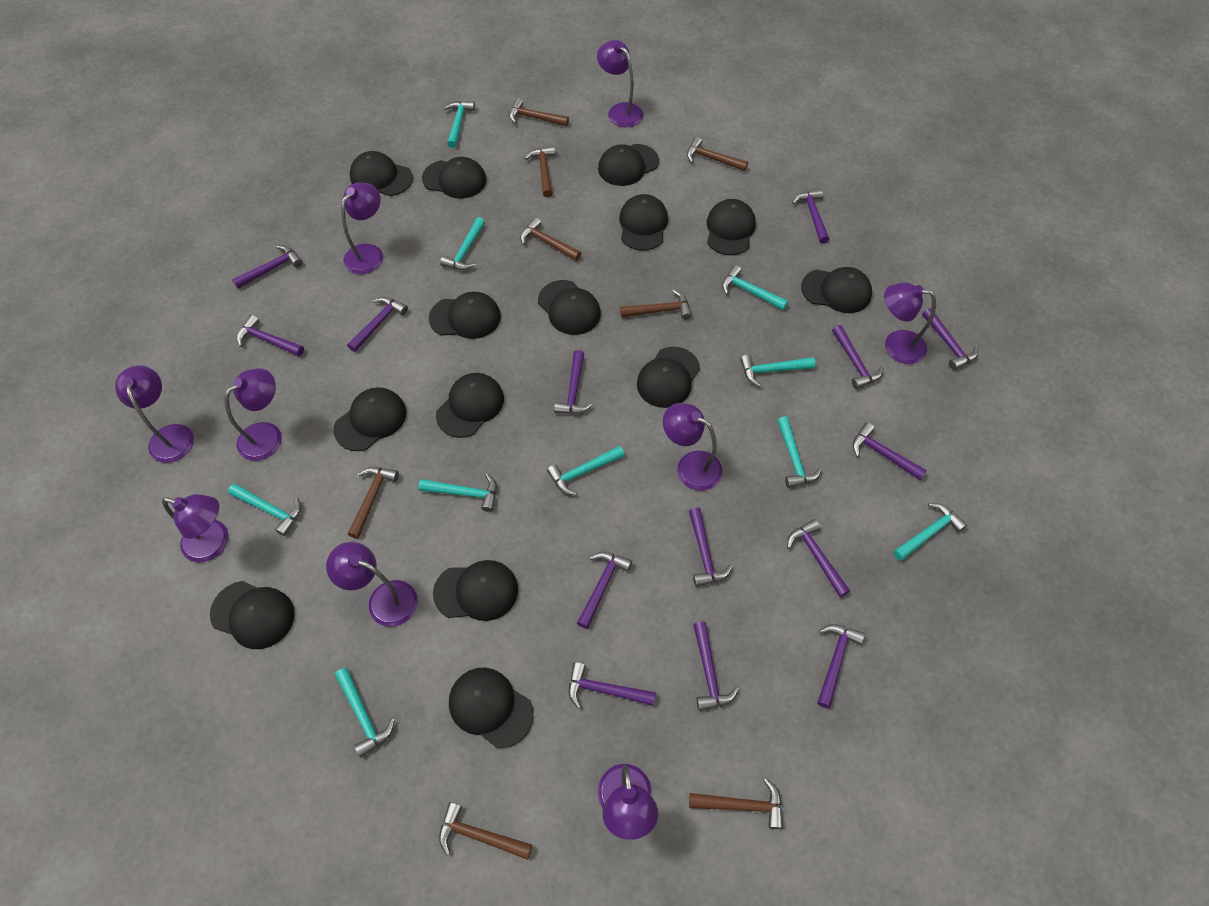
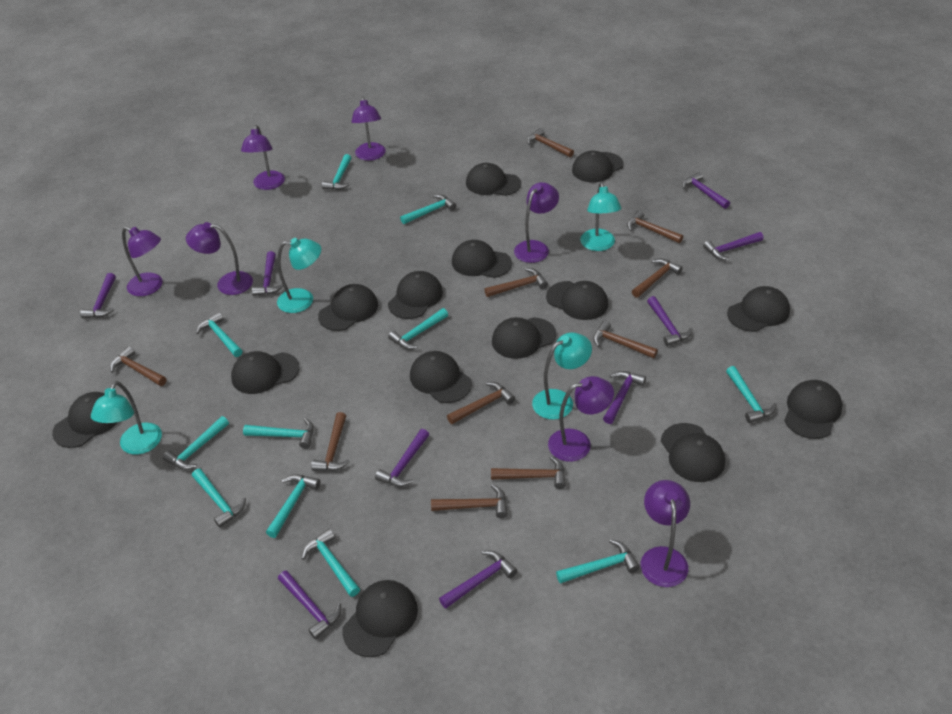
brown hammer: [348,467,399,539] [439,802,532,860] [509,98,569,126] [520,217,581,261] [524,146,555,198] [620,290,692,320] [687,137,748,171] [689,778,783,829] = 8 -> [110,346,166,386] [311,412,350,471] [431,484,508,518] [447,382,515,424] [484,268,548,297] [491,456,566,489] [527,128,574,157] [593,321,658,358] [627,210,683,243] [632,259,683,298] = 10
purple hammer: [232,245,303,289] [237,315,304,356] [347,297,408,352] [554,350,592,414] [569,662,656,709] [577,552,632,629] [689,508,733,587] [693,621,739,711] [787,519,850,597] [792,189,829,244] [817,624,865,708] [832,325,883,389] [852,422,927,480] [922,308,978,370] = 14 -> [80,273,116,319] [252,251,283,296] [278,570,341,640] [375,429,429,487] [439,551,517,609] [603,371,646,424] [647,296,693,346] [682,172,730,209] [703,232,764,260] = 9
purple lamp: [115,365,194,463] [162,494,228,562] [224,368,282,461] [326,542,418,627] [341,182,383,274] [597,40,643,127] [598,764,658,840] [663,403,723,491] [884,283,936,364] = 9 -> [122,227,163,296] [186,222,253,295] [241,125,285,190] [351,96,386,161] [514,182,559,263] [548,376,614,462] [641,480,690,587] = 7
turquoise hammer: [228,484,301,536] [335,668,395,758] [418,474,497,512] [440,217,485,270] [444,101,475,148] [547,446,625,495] [722,265,788,310] [740,355,815,387] [777,416,822,488] [893,503,967,561] = 10 -> [163,416,229,470] [192,469,246,528] [196,312,242,357] [243,418,314,449] [266,474,321,538] [302,529,360,597] [322,154,351,190] [388,308,448,349] [400,194,456,224] [556,539,640,584] [726,366,777,423] = 11
turquoise lamp: none = 0 -> [91,381,162,455] [277,238,321,313] [532,332,592,420] [580,182,622,251] = 4

